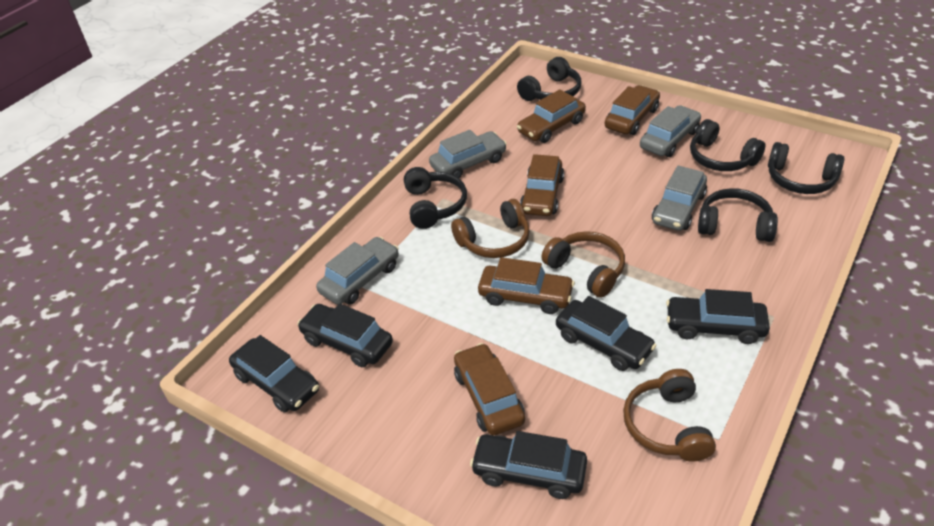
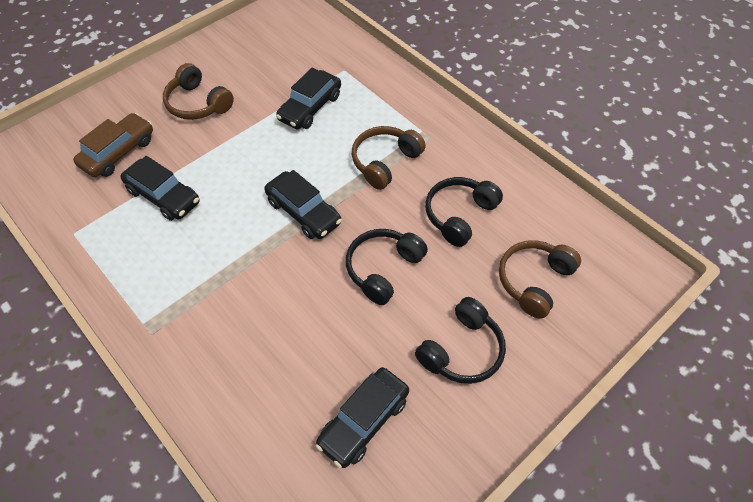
black car: [229,335,319,413] [297,303,393,367] [470,431,587,499] [556,296,656,371] [666,289,770,344] = 5 -> [121,156,200,221] [264,170,342,239] [276,68,341,129] [316,367,409,468] = 4
black headphones: [404,167,467,229] [517,57,581,101] [690,119,766,171] [698,188,778,242] [768,142,845,194] = 5 -> [346,229,428,305] [415,297,506,384] [425,177,503,247] = 3
brown car: [454,343,525,435] [478,257,575,314] [517,89,586,143] [520,154,564,216] [605,85,660,135] = 5 -> [73,113,153,177] = 1
grey car: [316,237,399,305] [429,130,507,178] [640,105,701,157] [652,165,707,231] = 4 -> none = 0

